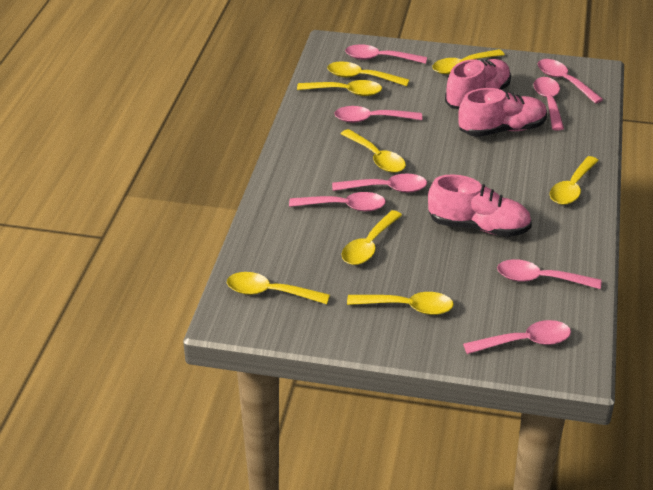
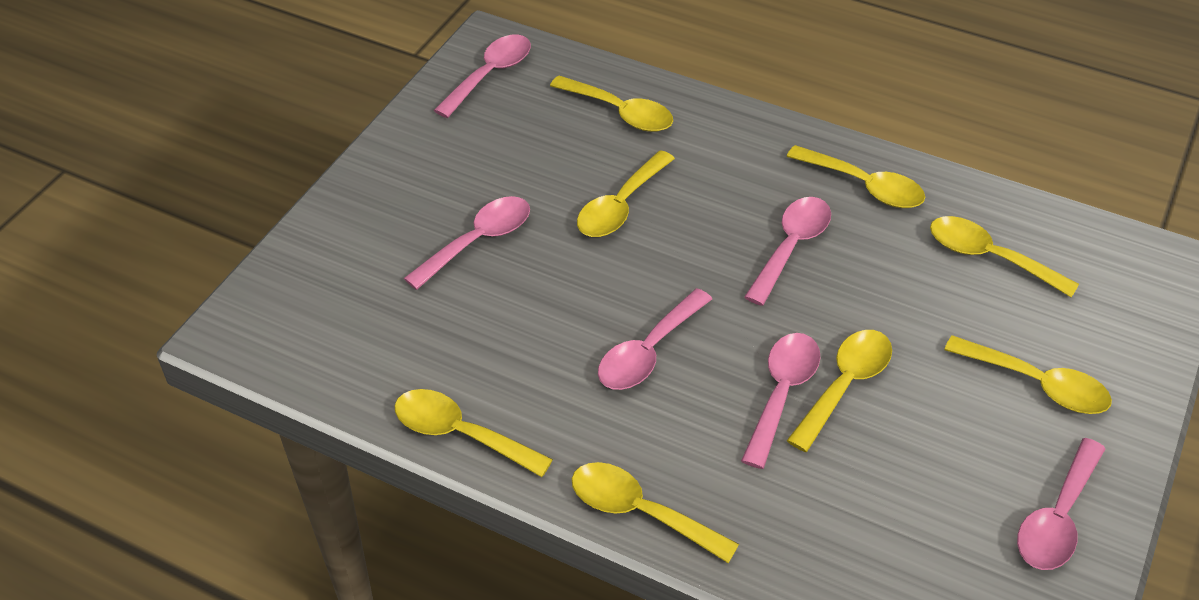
pink shoe: [428,174,532,237] [445,59,511,109] [458,88,547,137] = 3 -> none = 0
pink spoon: [289,192,386,211] [332,174,427,192] [334,106,422,123] [345,44,427,64] [463,320,571,354] [497,259,601,289] [534,77,564,130] [538,59,603,104] = 8 -> [404,196,530,290] [434,35,531,118] [598,288,712,390] [741,333,820,469] [744,197,831,306] [1017,438,1105,570] = 6

